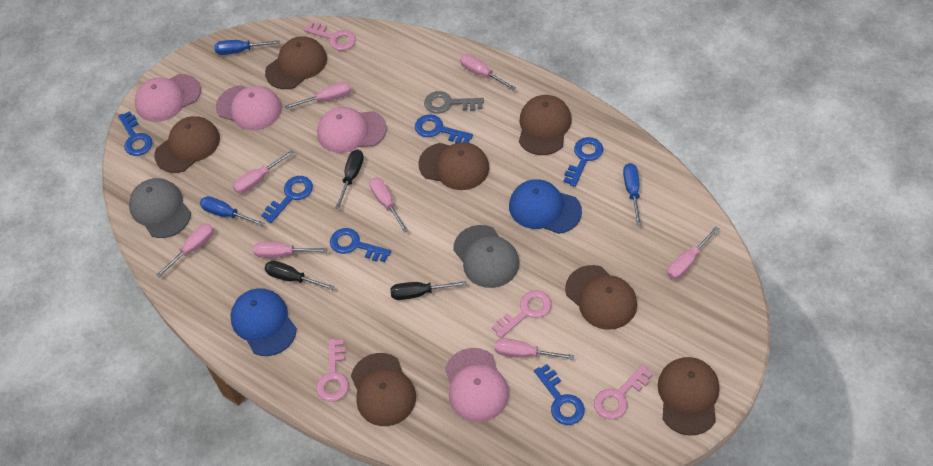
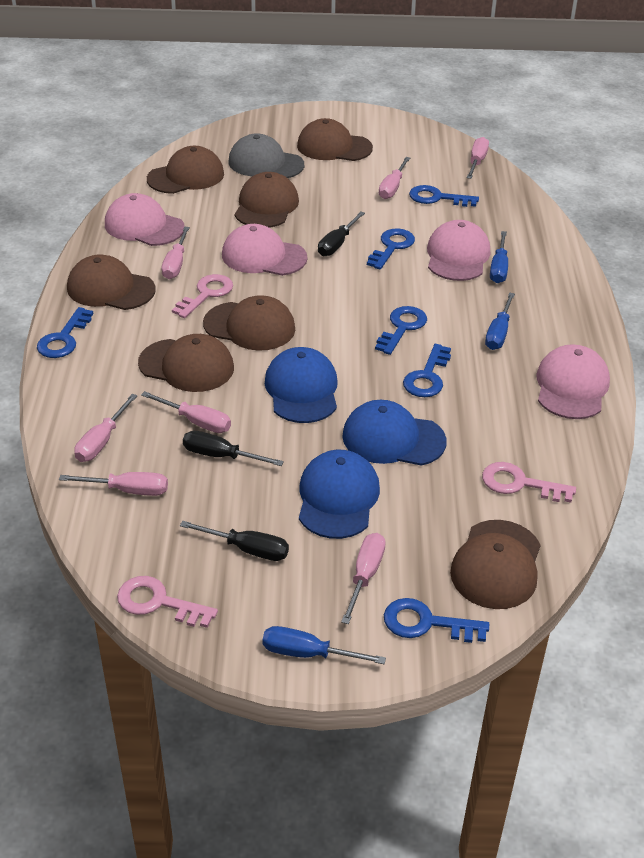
blue cap: [230,288,297,356] [509,179,582,234] = 2 -> [265,347,337,423] [299,450,380,539] [342,400,447,466] = 3
grey cap: [129,178,191,238] [453,225,519,288] = 2 -> [228,134,304,178] = 1
grey key: [424,91,484,114] = 1 -> none = 0
pink key: [304,22,356,51] [316,339,349,402] [492,290,552,338] [594,365,653,420] = 4 -> [117,576,218,628] [172,274,233,318] [482,462,576,502] = 3
pink screwdriver: [156,223,214,277] [233,150,294,194] [253,242,327,258] [285,82,351,109] [370,178,409,233] [460,54,516,90] [495,338,574,360] [667,227,719,280] = 8 -> [59,472,168,496] [74,394,138,462] [141,391,231,433] [161,227,190,279] [341,533,386,624] [379,157,410,199] [467,137,489,179] = 7

